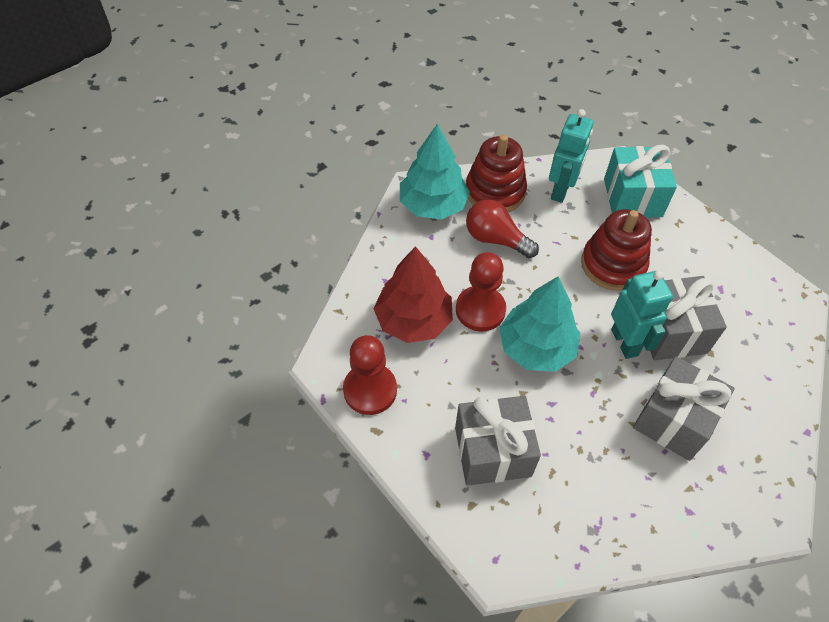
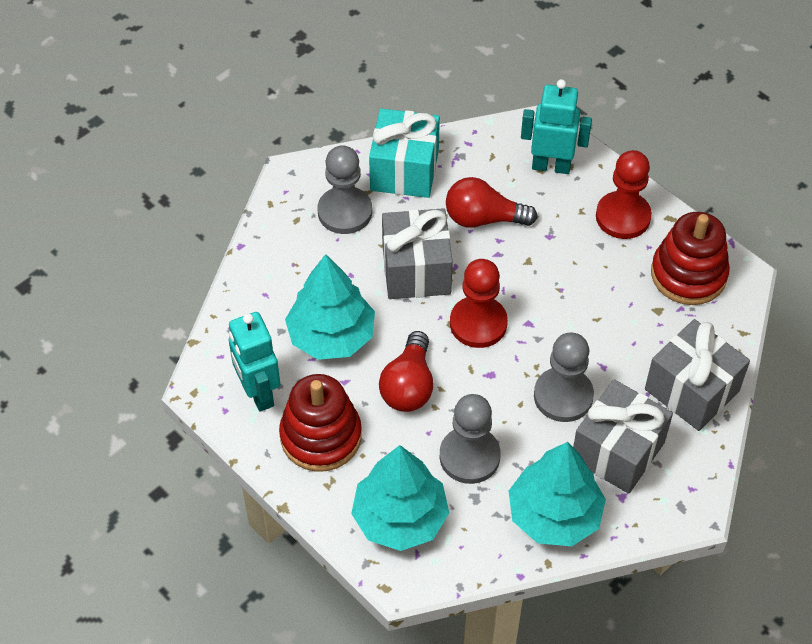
grey pawn: none = 0 -> [317,145,372,234] [439,394,501,484] [534,332,594,422] = 3
red light bulb: [466,199,539,258] = 1 -> [379,331,433,412] [446,177,538,228] = 2
red tree: [373,246,453,343] = 1 -> none = 0
turquoise tree: [400,123,470,220] [499,276,580,372] = 2 -> [285,254,375,360] [351,445,449,551] [509,442,606,546] = 3

